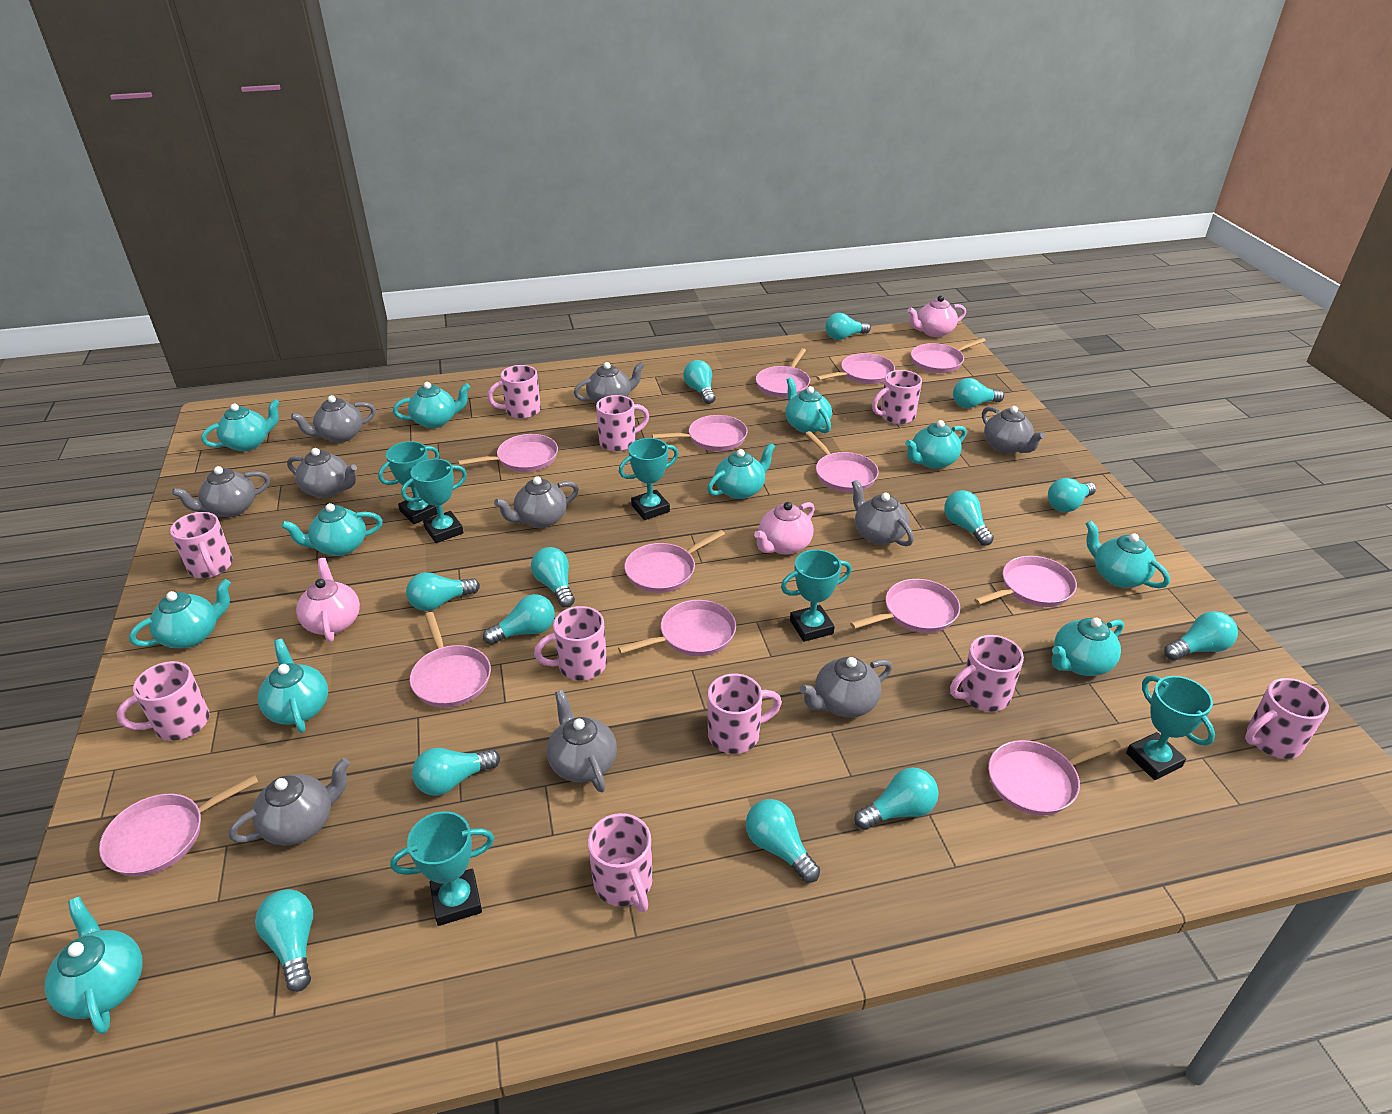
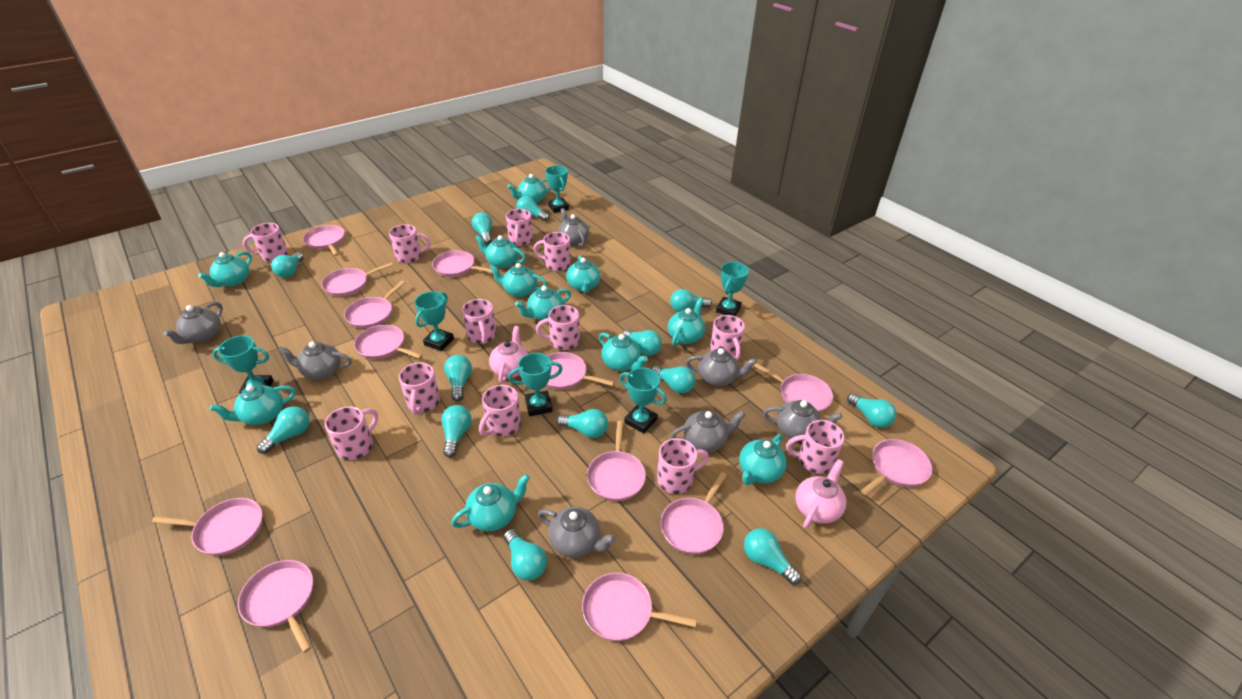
grey teapot: [172,466,270,517] [229,758,350,846] [287,448,357,498] [291,395,376,443] [494,476,579,528] [547,690,617,792] [574,362,645,404] [800,657,892,718] [852,480,914,546] [982,406,1045,454] = 10 -> [163,302,223,344] [278,342,352,380] [538,507,616,558] [558,208,589,246] [671,411,745,452] [686,348,757,386] [763,400,842,441] = 7
pink mug: [116,661,210,741] [170,512,233,578] [487,365,541,419] [534,606,607,680] [588,813,653,912] [596,395,649,452] [708,674,782,754] [872,370,922,424] [950,635,1024,712] [1245,678,1329,759] = 10 -> [243,223,288,262] [325,406,378,460] [389,224,431,263] [399,363,440,415] [462,299,496,344] [479,385,521,437] [506,209,533,246] [533,232,571,271] [536,305,580,350] [657,438,709,494] [710,315,745,360] [786,420,844,474] = 12
pink teapot: [296,558,360,642] [754,502,815,555] [907,295,966,337] = 3 -> [489,326,528,384] [795,459,846,529] = 2

